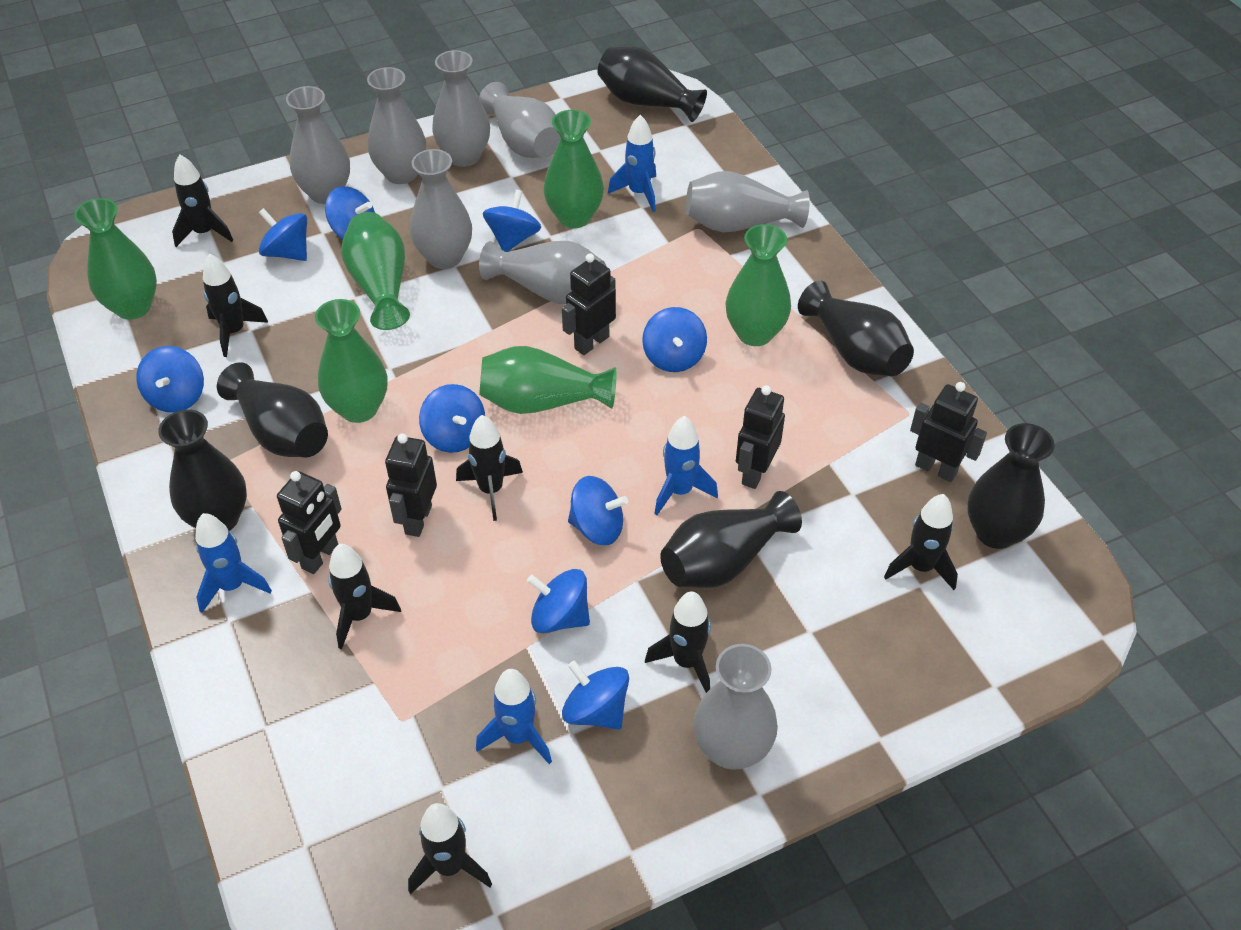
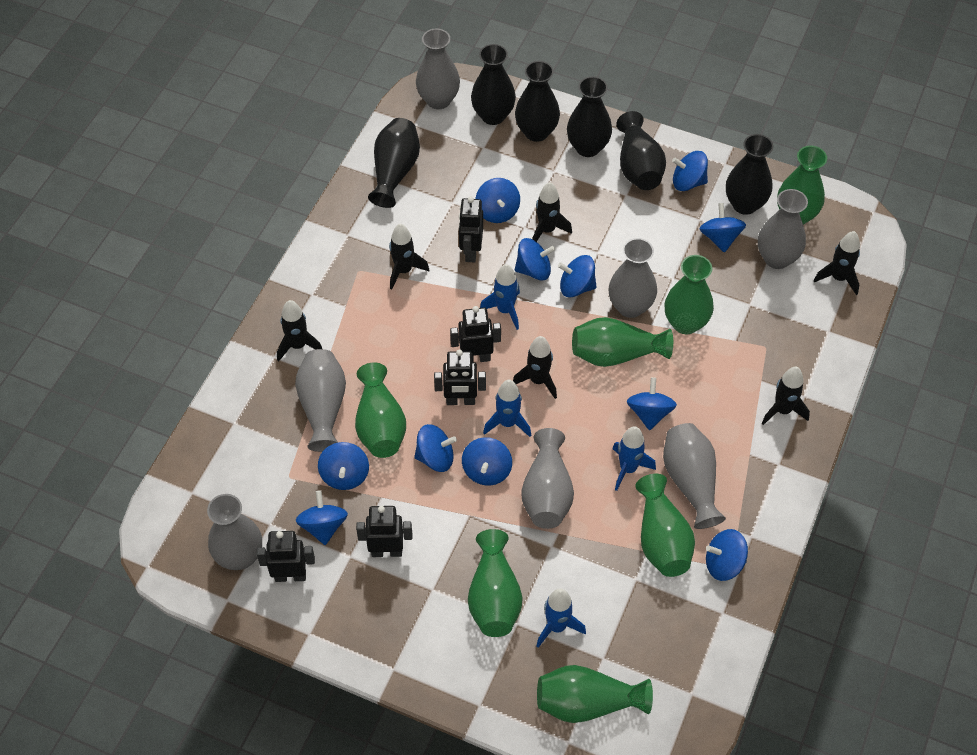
black rocket: [172,154,233,247] [203,254,268,357] [328,544,401,649] [408,803,492,894] [456,415,523,521] [645,591,711,693] [884,494,958,590] = 7 -> [277,300,322,362] [389,224,429,289] [513,336,557,399] [533,182,572,242] [762,367,810,425] [814,231,860,295] = 6
blue spinning top: [136,346,204,413] [259,208,307,261] [325,186,375,239] [419,384,485,453] [483,190,541,252] [527,569,590,633] [562,660,629,729] [568,476,628,545] [642,307,707,372] = 9 -> [296,490,348,545] [318,442,369,490] [414,424,457,472] [462,437,512,486] [476,178,520,223] [515,238,555,281] [558,255,597,297] [627,377,677,430] [672,151,708,191] [699,203,746,253] [706,529,748,581] = 11
green vase: [74,198,157,320] [315,299,387,423] [341,212,410,330] [479,346,616,414] [543,110,604,228] [725,224,791,346] = 6 -> [355,362,406,458] [468,529,522,637] [537,665,653,723] [572,317,673,367] [635,474,695,577] [664,255,714,334] [777,146,827,225] = 7
grey vase: [286,86,350,204] [367,67,426,184] [410,149,472,269] [432,50,490,167] [479,82,561,158] [479,241,606,304] [686,171,810,232] [693,644,778,770] = 8 -> [207,494,262,570] [295,349,346,452] [416,28,460,109] [521,428,574,529] [609,238,657,318] [663,423,726,529] [758,189,808,269] = 7

